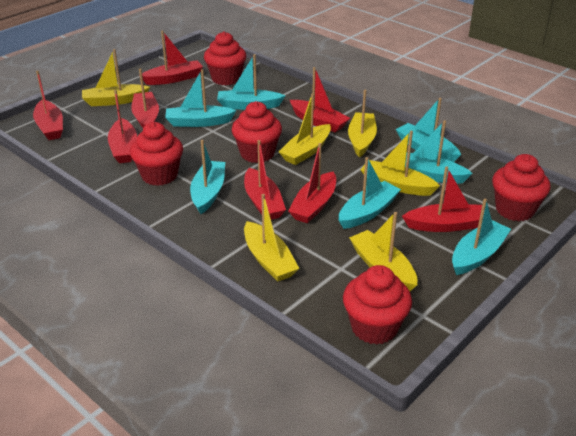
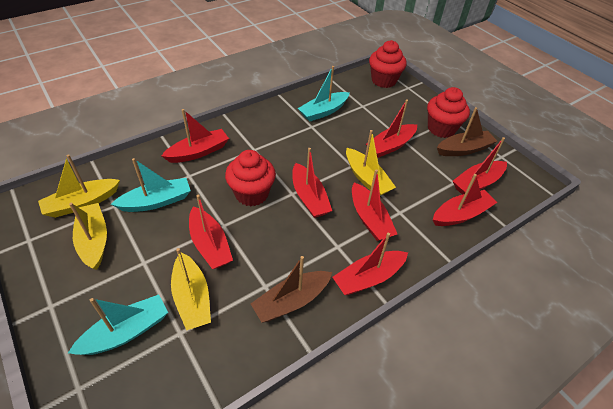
brown boat: none = 0 -> [251,256,332,323] [437,107,497,156] = 2
red cupcake: [130,122,183,186] [204,31,246,85] [231,101,282,163] [343,265,412,345] [492,154,551,221] = 5 -> [225,150,276,206] [369,40,407,88] [427,87,470,138] = 3
turquoise boat: [165,69,237,127] [190,140,225,214] [217,54,285,110] [339,157,401,229] [396,98,461,162] [405,120,473,184] [452,199,511,275] = 7 -> [68,295,168,355] [111,158,191,212] [298,66,350,122] = 3
yellow boat: [82,49,150,106] [244,194,300,281] [279,93,331,165] [348,90,377,158] [349,212,417,291] [361,131,440,196] = 6 -> [38,154,120,218] [69,203,107,270] [171,248,211,330] [346,130,396,195] = 4

